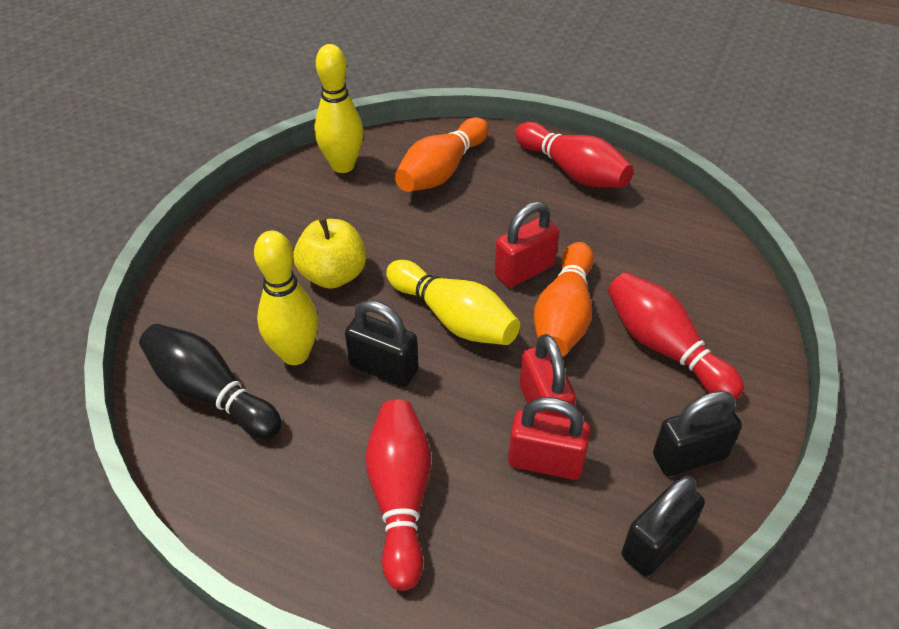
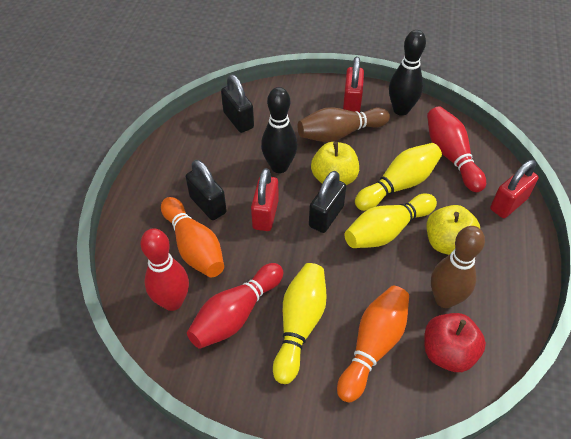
black bowling pin: [139,324,282,439] = 1 -> [261,87,297,173] [389,30,426,116] = 2
brown bowling pin: none = 0 -> [297,107,390,142] [431,226,485,308] = 2
red apple: none = 0 -> [424,313,486,372] = 1
yellow apple: [293,217,366,289] = 1 -> [311,142,359,185] [427,205,480,255] = 2

